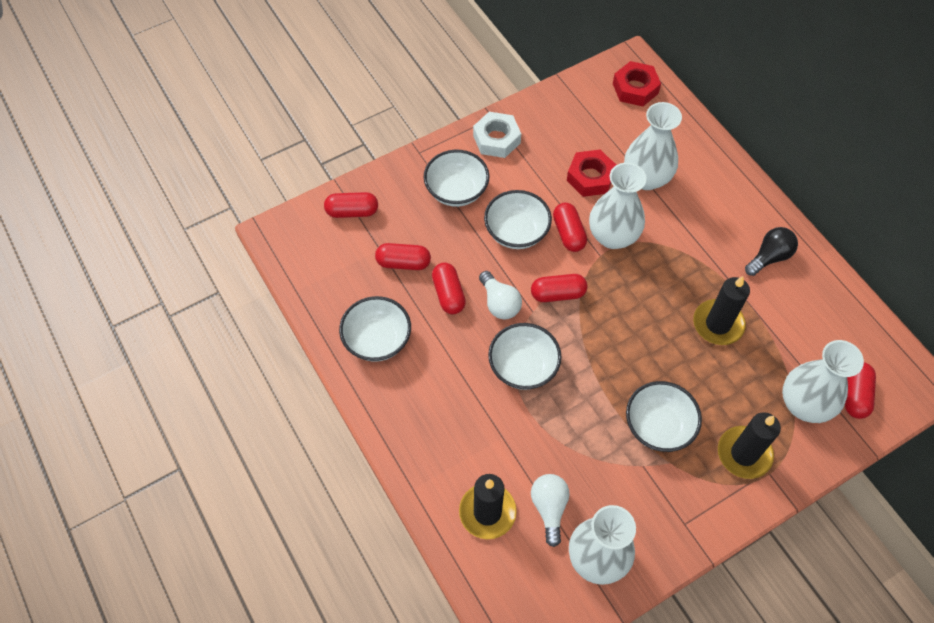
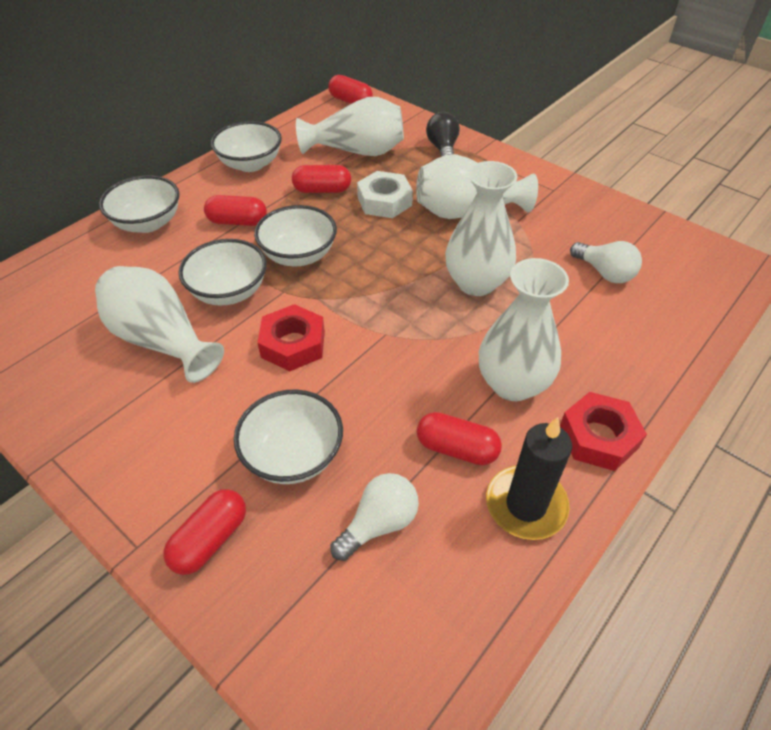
black candle: [459,474,517,539] [693,276,750,345] [718,412,781,479] = 3 -> [486,417,572,540] = 1
red capsule: [324,192,378,218] [375,243,431,270] [432,263,466,314] [531,274,587,302] [553,203,587,252] [845,362,876,419] = 6 -> [163,489,246,575] [204,195,267,226] [292,165,351,193] [328,75,373,104] [417,412,502,465] = 5
white vase: [569,505,636,585] [589,162,647,249] [624,102,682,190] [782,340,864,423] = 4 -> [95,266,224,383] [296,97,404,156] [416,154,538,219] [445,161,518,296] [479,258,569,401] = 5

